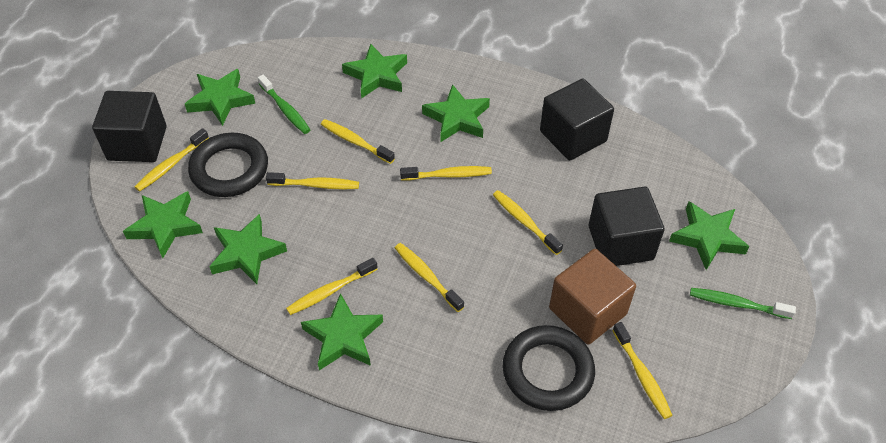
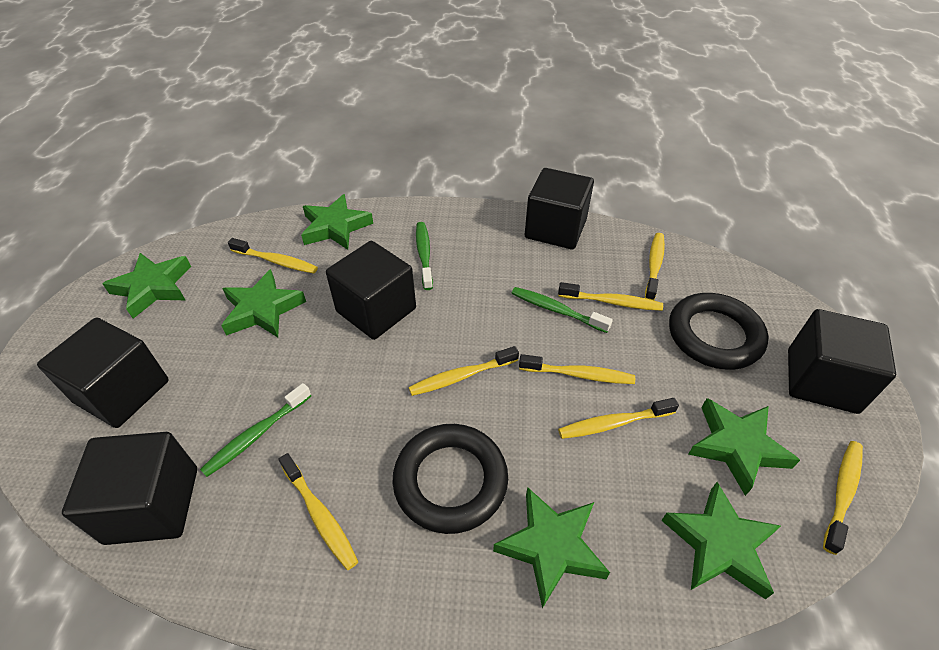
black cube: [92,91,166,162] [540,79,614,161] [588,187,665,266] = 3 -> [37,317,169,428] [62,432,197,545] [326,241,416,340] [525,168,594,249] [788,309,896,414] = 5
brown cube: [549,249,636,345] = 1 -> none = 0
green star: [123,191,203,258] [185,69,256,126] [209,214,287,284] [301,293,383,371] [342,44,407,98] [422,84,490,142] [669,201,750,270] = 7 -> [102,253,191,319] [221,269,306,337] [301,194,373,250] [493,487,610,608] [661,482,781,599] [688,398,800,496] = 6
green toothbrush: [258,75,310,134] [690,288,796,319] = 2 -> [200,383,311,477] [416,222,433,290] [511,287,613,333] = 3

